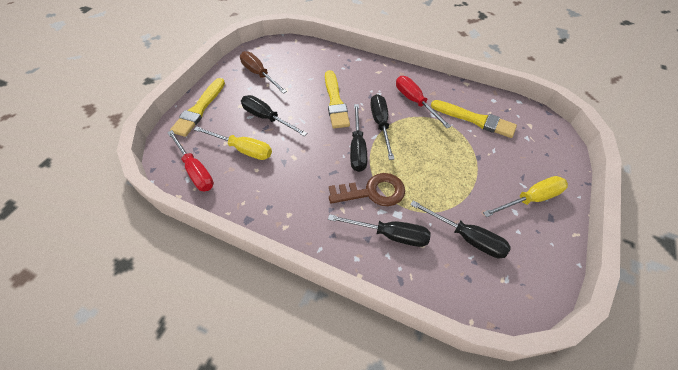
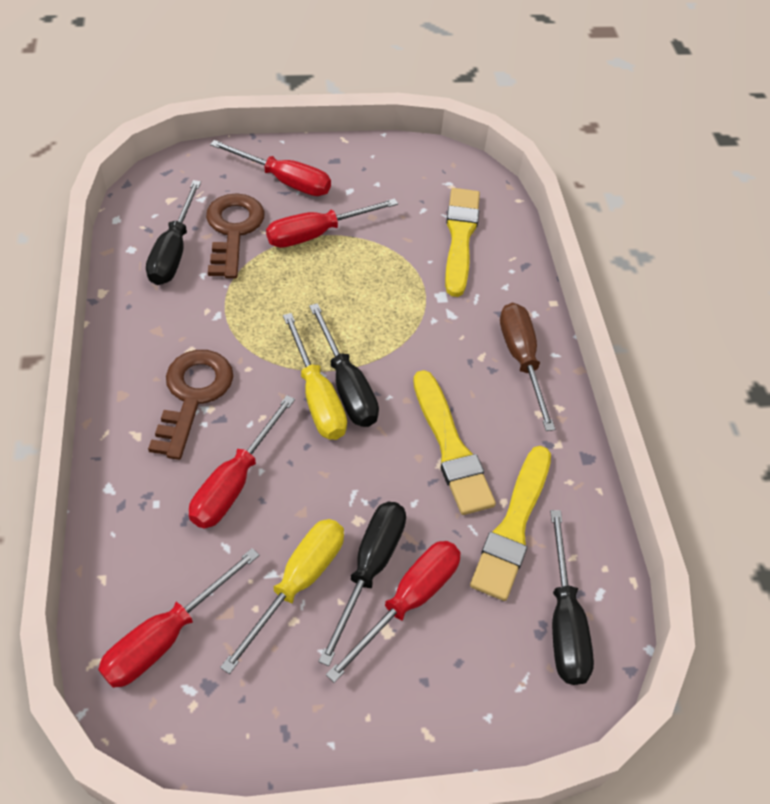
black screwdriver: [241,95,307,136] [328,214,431,247] [350,104,367,172] [370,94,394,160] [410,201,511,258] = 5 -> [146,180,201,285] [309,303,379,427] [318,502,406,666] [550,510,594,685] = 4
brown key: [329,173,405,206] = 1 -> [148,350,233,460] [206,193,265,278] = 2
red screwdriver: [167,130,214,191] [396,76,451,128] = 2 -> [98,548,260,688] [189,395,295,528] [210,140,331,196] [266,198,398,248] [326,541,461,683] = 5

